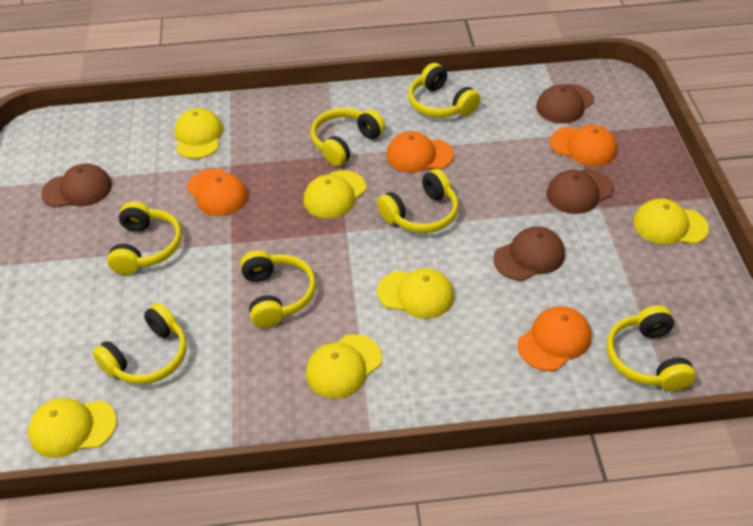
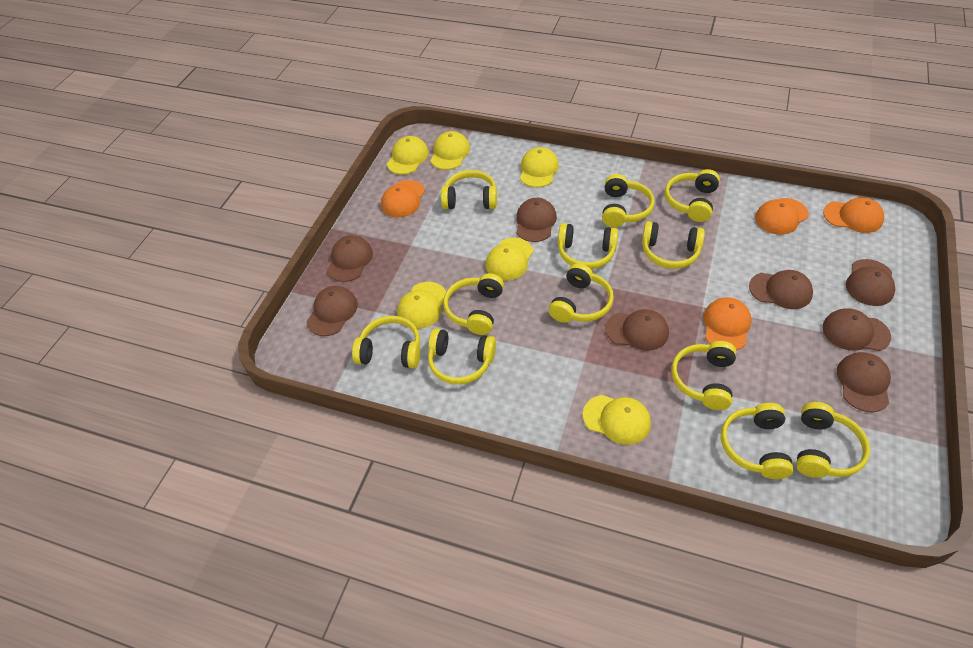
brown cap: [41,163,112,208] [493,226,565,281] [536,84,594,123] [547,169,614,214] = 4 -> [306,286,358,336] [327,235,373,282] [516,198,557,242] [605,309,669,351] [749,270,813,309] [822,308,891,351] [837,352,891,412] [846,259,895,306] = 8
yellow headphones: [92,303,187,384] [107,201,182,275] [240,250,316,328] [311,108,385,166] [377,169,458,233] [408,63,480,118] [606,305,696,391] = 7 -> [352,316,421,368] [428,328,496,385] [441,170,497,209] [443,273,504,335] [549,263,614,323] [558,223,618,270] [602,174,655,227] [642,221,705,269] [665,169,720,222] [671,341,736,410] [721,403,794,479] [796,402,870,478] = 12

